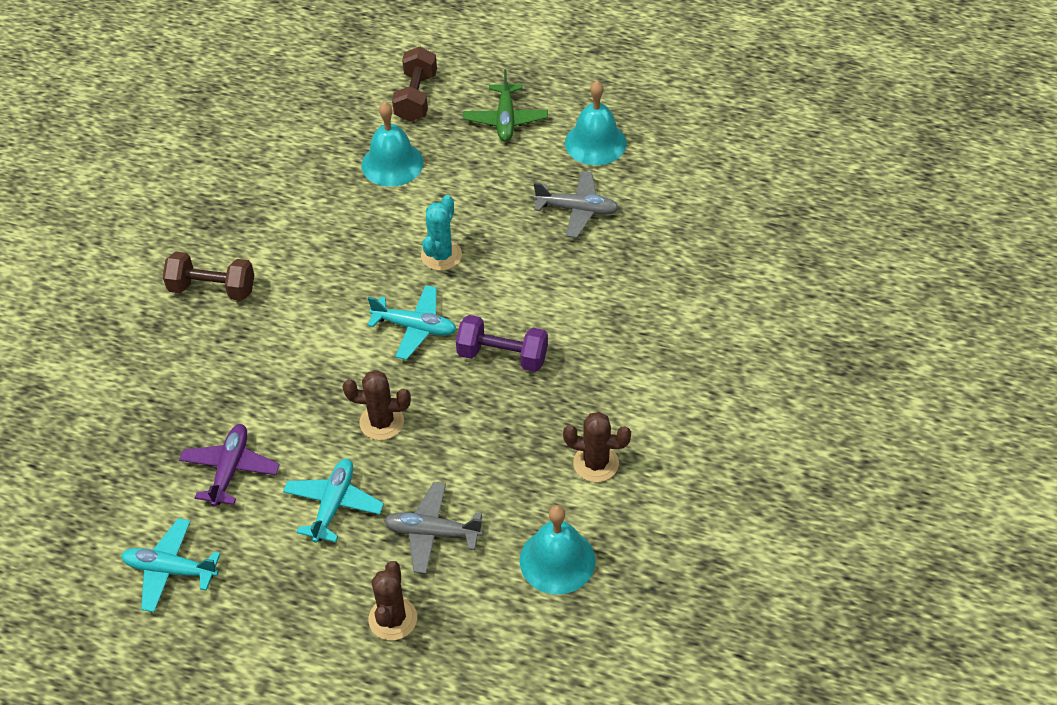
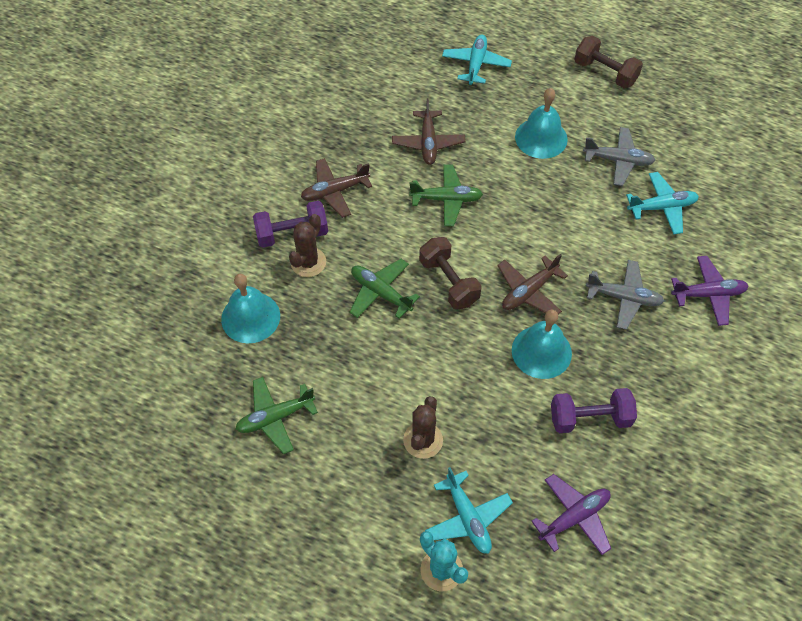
brown cactus: [343,370,411,440] [368,561,417,640] [563,412,631,482] = 3 -> [289,214,326,277] [403,396,443,459] = 2
brown plane: none = 0 -> [301,158,372,218] [392,98,466,165] [497,254,568,314] = 3
green plane: [463,69,548,142] = 1 -> [236,377,318,454] [350,259,420,319] [409,164,483,226] = 3
purple dumbbell: [456,315,548,372] = 1 -> [253,201,328,248] [551,388,637,433] = 2
purple plane: [179,424,280,507] = 1 -> [531,474,611,555] [671,256,749,326] = 2

